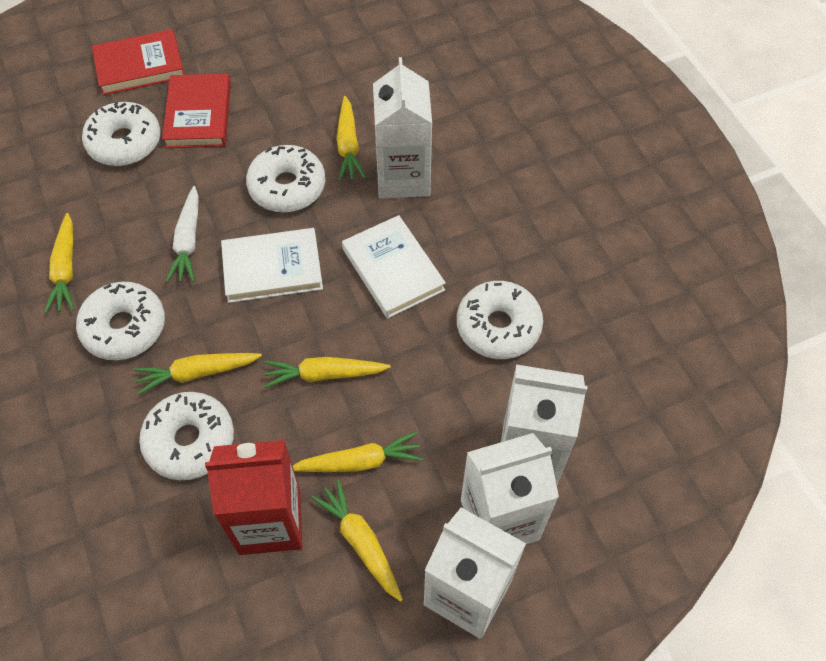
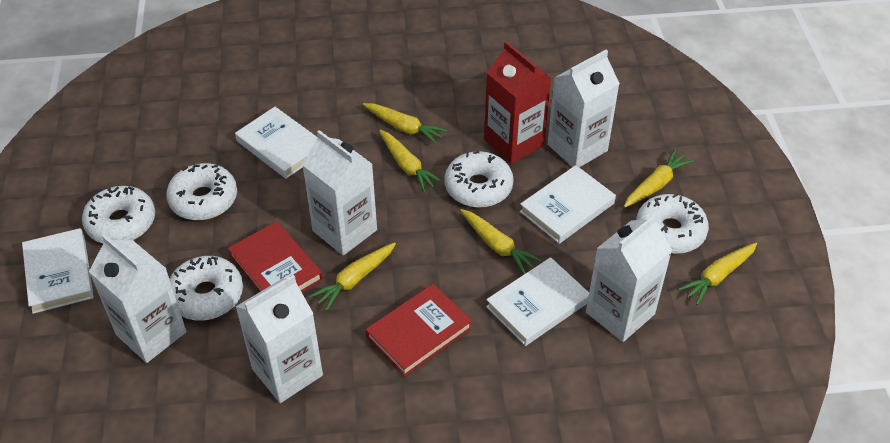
white book: [221,228,323,303] [342,215,446,319] = 2 -> [22,228,94,314] [235,107,318,179] [486,257,589,346] [520,165,616,244] = 4
white carrot: [166,186,199,282] = 1 -> none = 0
white carton: [373,57,432,199] [424,507,526,639] [461,433,559,544] [501,365,588,485] = 4 -> [89,234,187,363] [236,275,323,403] [302,130,377,256] [547,49,620,167] [586,214,672,342] = 5

